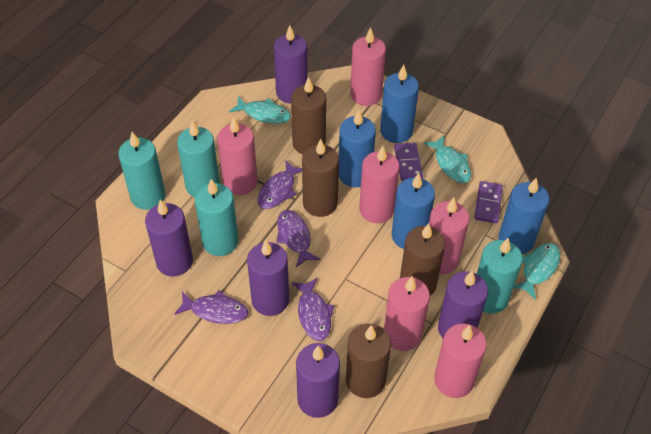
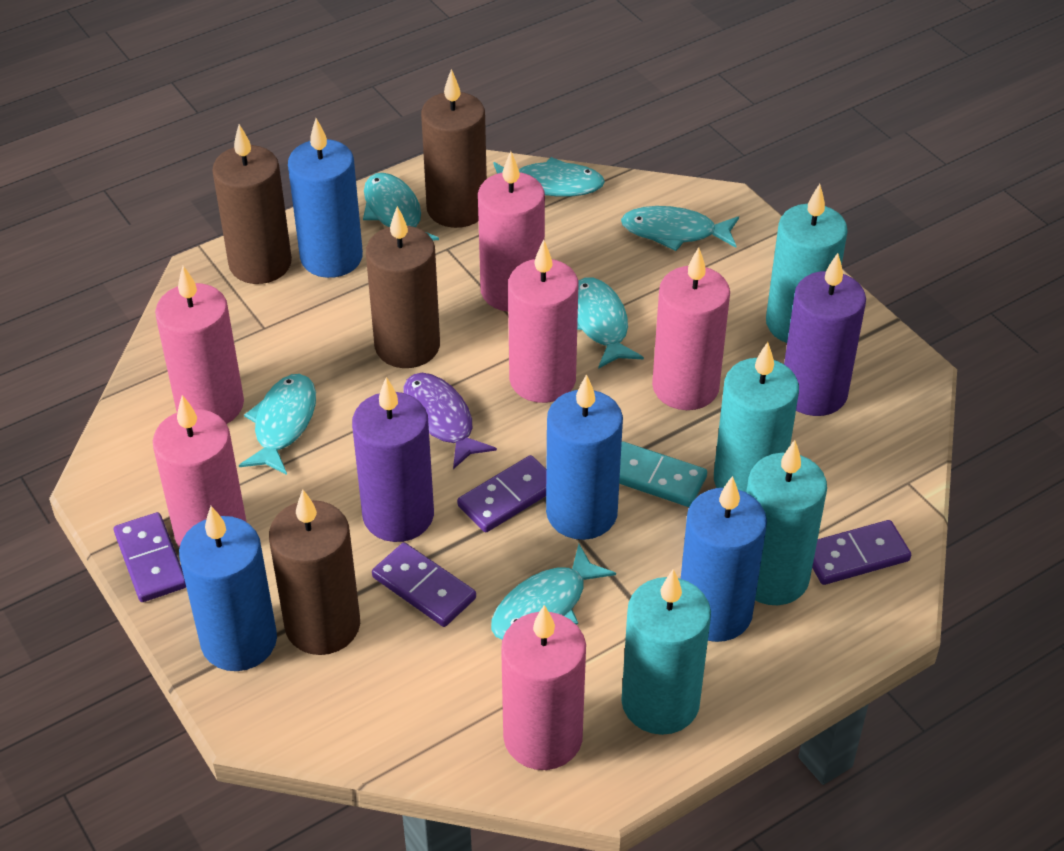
purple candle: [145,200,193,277] [247,240,289,316] [274,25,308,103] [296,343,340,418] [438,270,488,338] = 5 -> [352,377,434,542] [784,253,866,416] = 2
purple domino: [394,142,423,181] [474,181,503,223] = 2 -> [114,512,186,602] [372,542,476,627] [457,455,547,533] [812,520,911,585] = 4
purple fish: [174,290,248,324] [257,160,302,209] [276,210,320,267] [292,277,334,341] = 4 -> [403,373,497,469] = 1
turquoise domino: none = 0 -> [619,441,707,507] = 1
turquoise fish: [229,96,291,124] [424,135,471,183] [514,243,560,300] = 3 -> [239,374,316,475] [363,173,439,240] [491,544,616,640] [493,157,605,197] [577,278,644,369] [621,206,739,251] = 6

